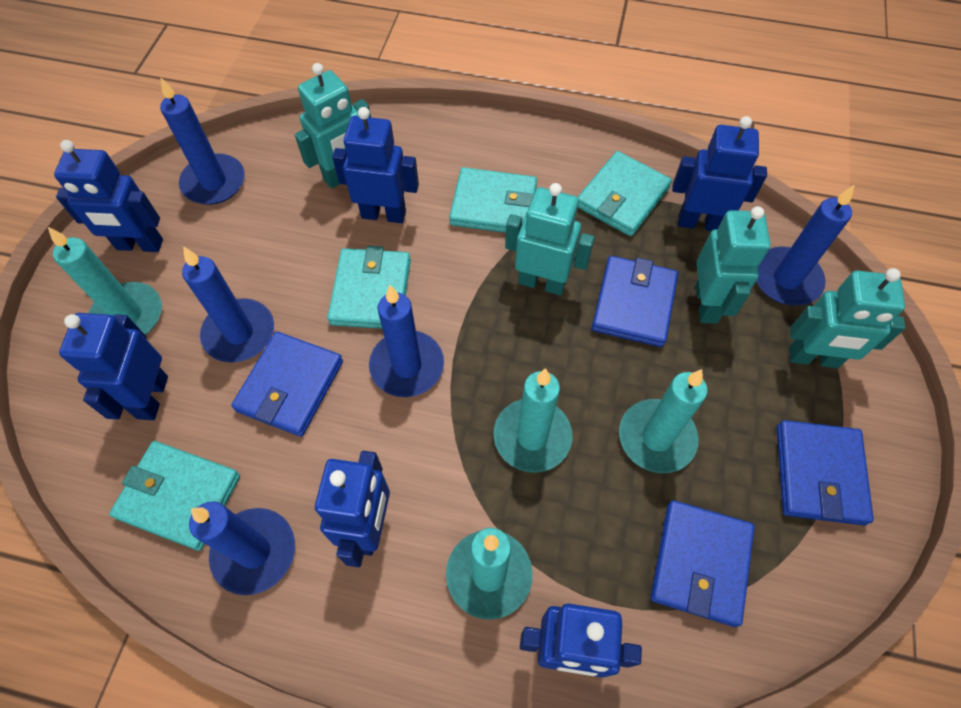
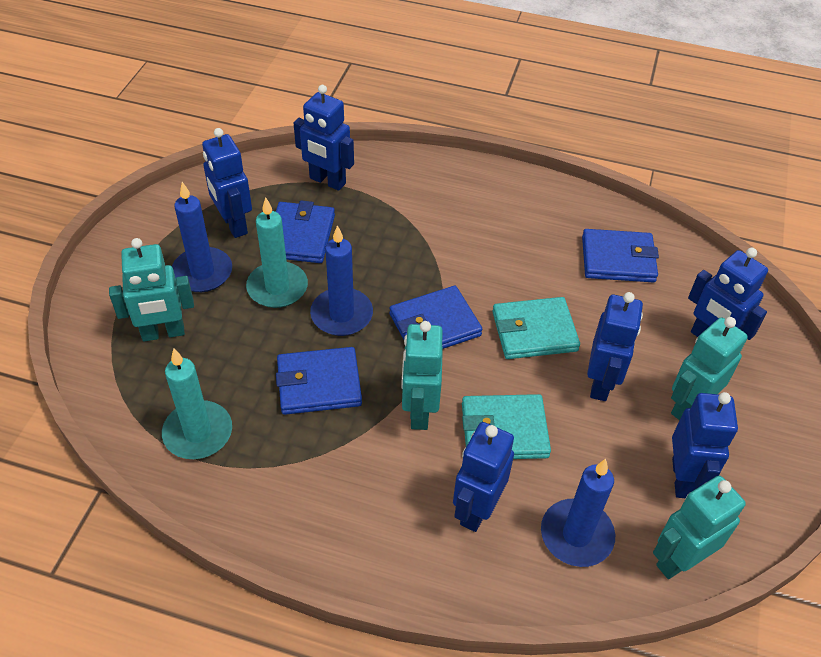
blue candle: [160,78,245,205] [182,246,274,363] [189,501,295,595] [369,285,444,397] [757,185,854,306] = 5 -> [172,182,232,292] [310,225,373,336] [541,459,615,567] = 3
turquoise candle: [48,227,162,335] [446,528,533,620] [493,368,572,473] [619,369,708,473] = 4 -> [162,348,232,459] [246,197,308,308] = 2
turquoise wallet: [109,441,240,551] [327,246,411,329] [449,167,537,233] [578,151,672,236] = 4 -> [462,394,551,459] [492,297,580,359] = 2

